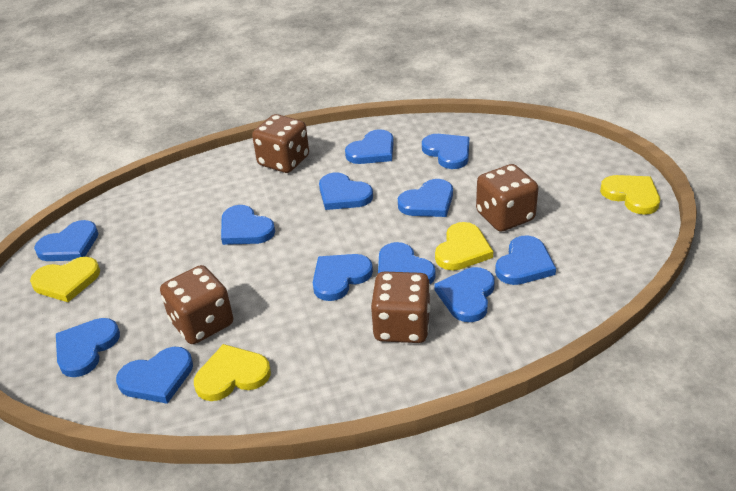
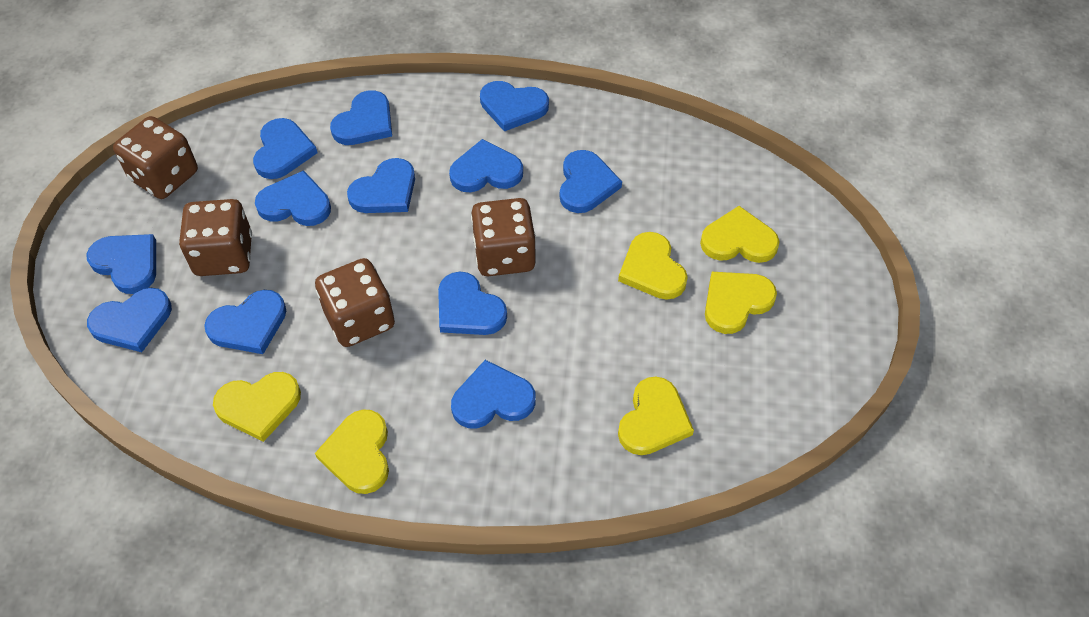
yellow heart: [30,257,100,302] [194,344,271,401] [435,222,493,270] [600,175,660,215] = 4 -> [213,372,301,442] [315,409,389,494] [618,232,688,300] [618,377,694,455] [700,206,779,263] [705,272,777,334] = 6

